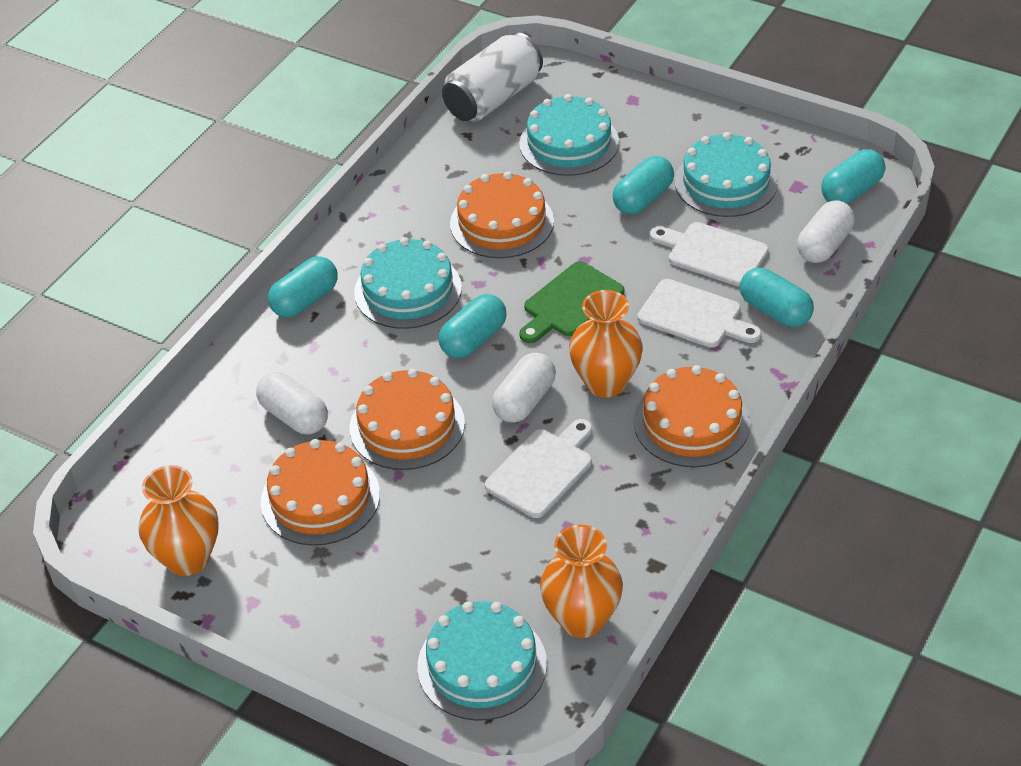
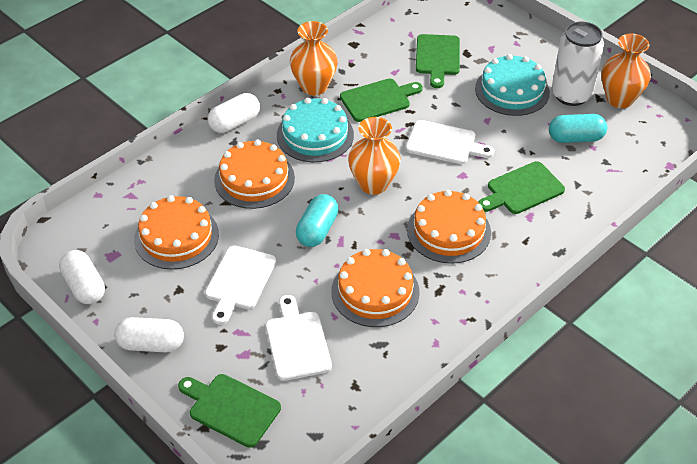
green cutting board: [519,261,624,343] = 1 -> [178,374,281,448] [340,78,423,122] [416,34,460,88] [478,161,565,214] = 4
turquoise cake: [354,237,462,329] [418,601,547,721] [519,94,619,176] [675,132,778,217] = 4 -> [277,98,354,162] [475,54,550,116] = 2
turquoise capsule: [268,256,338,318] [439,294,507,358] [612,156,674,214] [740,267,814,327] [821,149,885,204] = 5 -> [296,194,339,247] [549,114,607,143] = 2

